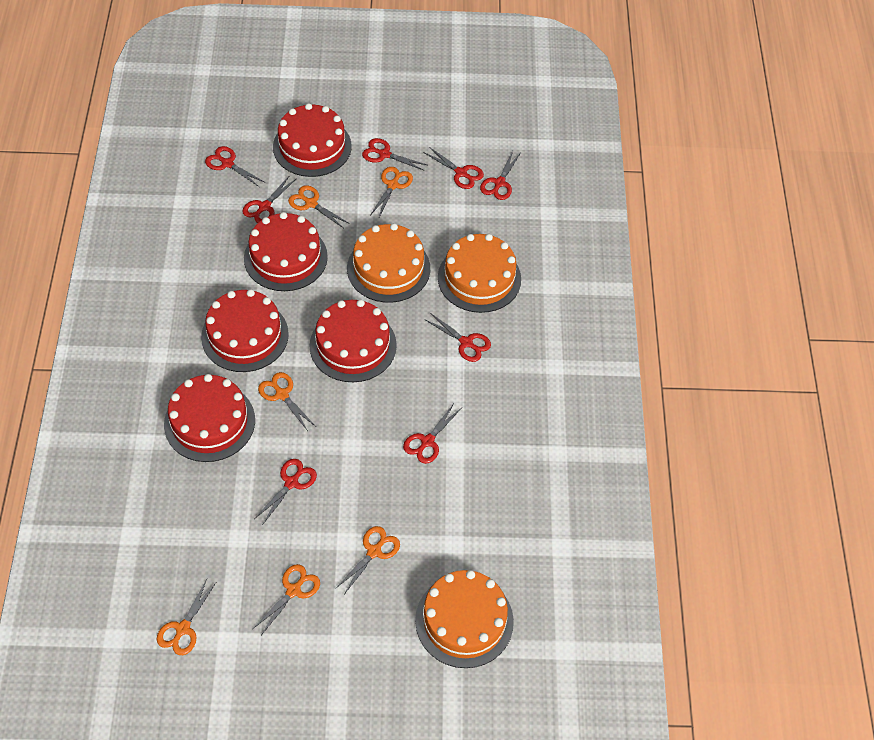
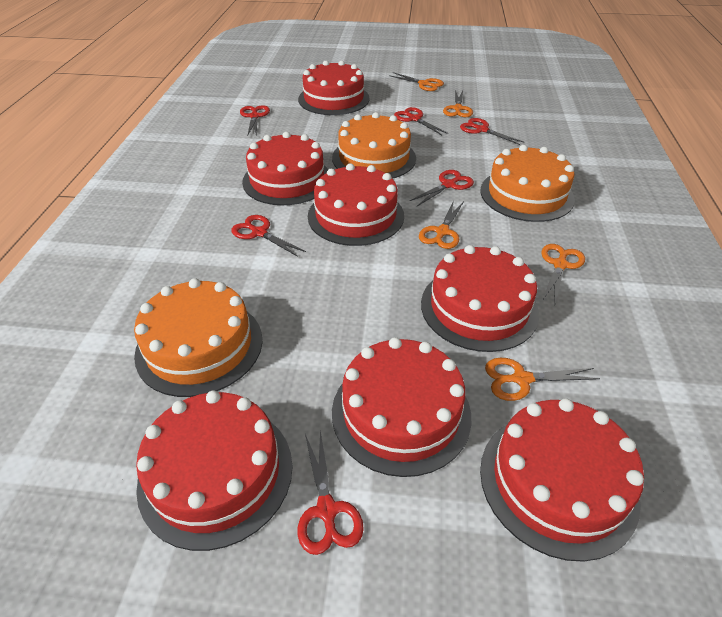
orange scissors: [156,579,216,655] [253,564,320,635] [258,372,316,431] [288,185,350,228] [335,526,400,594] [371,167,413,219] = 6 -> [389,72,444,91] [419,200,464,249] [443,90,473,117] [485,358,600,401] [541,244,585,303] = 5
red cake: [164,374,255,462] [201,289,289,372] [244,212,328,291] [273,103,352,177] [309,299,397,382] = 5 -> [136,390,293,551] [242,132,328,205] [298,60,370,115] [308,163,404,246] [332,337,471,477] [421,245,539,352] [480,398,644,562] = 7
red scissors: [205,146,264,187] [242,175,297,223] [254,459,317,524] [362,138,427,171] [403,405,461,464] [423,147,484,189] [424,313,491,362] [480,151,521,200] = 8 -> [231,215,306,257] [240,105,270,136] [297,430,364,555] [394,107,448,135] [410,170,474,206] [460,118,523,145] = 6

